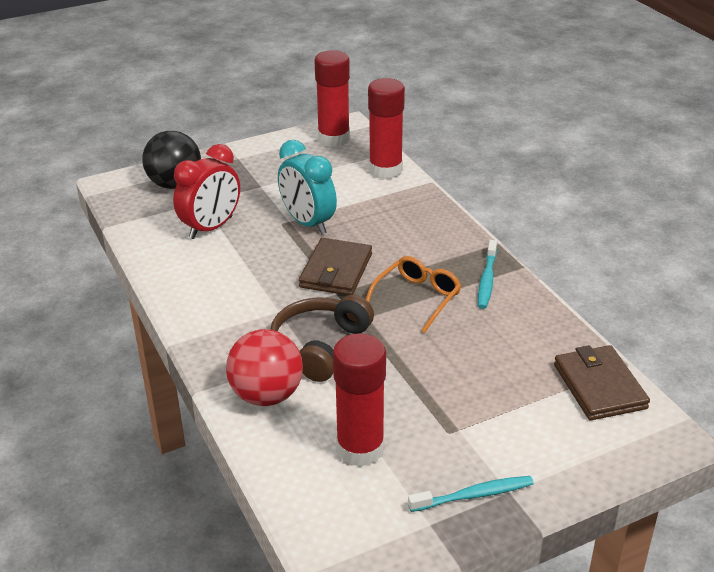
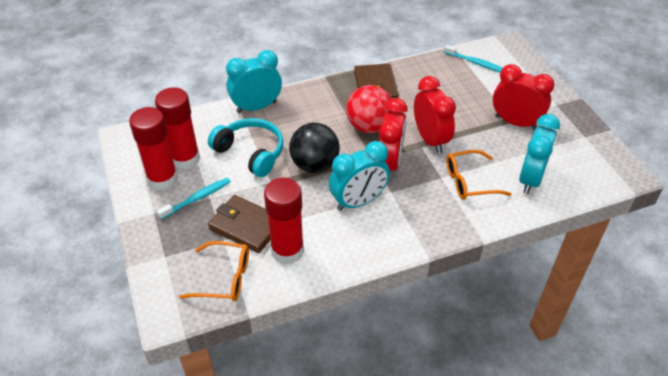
brown headphones: [270,295,374,382] = 1 -> none = 0
orange glasses: [366,256,461,333] = 1 -> [179,241,249,301] [446,150,511,200] = 2
red clock: [173,144,240,239] = 1 -> [379,98,408,171] [414,76,456,153] [493,64,555,130] = 3
turquoise clock: [278,140,337,234] = 1 -> [226,50,282,113] [329,141,390,211] [519,114,560,194] = 3
turquoise headphones: none = 0 -> [208,118,284,177] = 1

